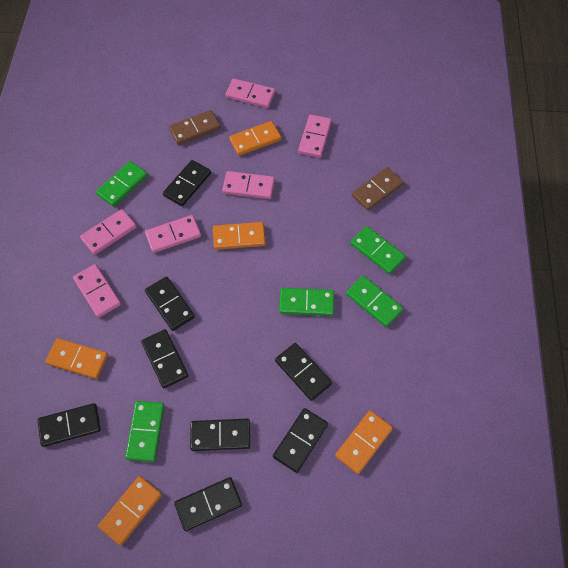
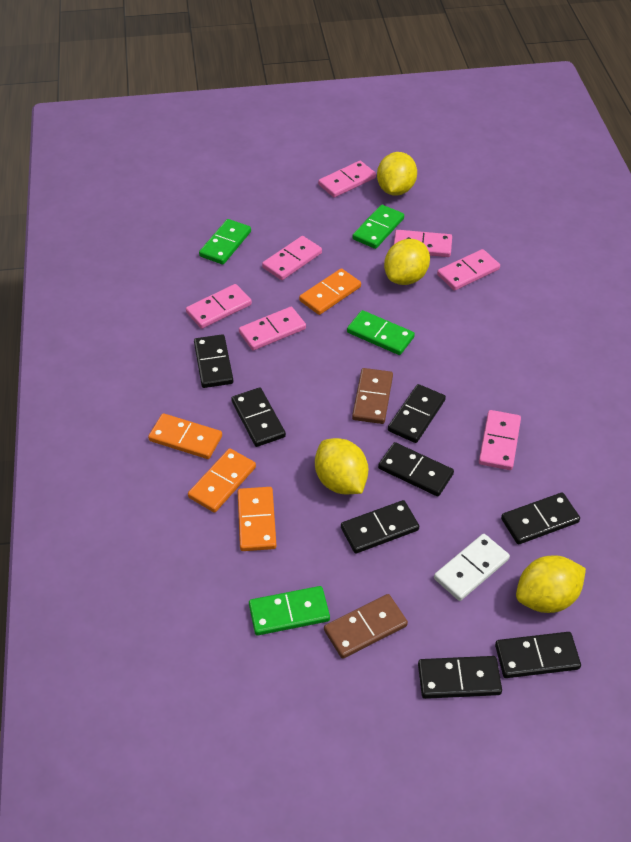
green domino: [96,161,148,207] [125,401,164,462] [279,288,334,316] [346,276,403,327] [350,226,406,274] = 5 -> [199,219,251,265] [249,586,330,636] [347,310,415,355] [352,205,404,249] = 4
orange domino: [45,338,108,379] [98,476,162,546] [213,222,266,250] [229,121,282,156] [335,410,393,474] = 5 -> [148,413,222,459] [188,448,256,513] [237,487,276,551] [299,268,361,315] = 4
pink domino: [73,264,121,318] [80,209,137,255] [145,215,201,253] [222,171,275,199] [225,78,275,108] [298,114,332,158] = 6 -> [186,284,252,329] [239,307,306,351] [262,236,322,280] [318,161,376,198] [394,230,452,257] [437,249,500,291] [479,410,521,470] = 7
white domino: none = 0 -> [434,534,510,601] = 1
yellow lemon: none = 0 -> [315,438,368,494] [377,152,417,196] [384,239,430,285] [516,555,586,613] = 4

